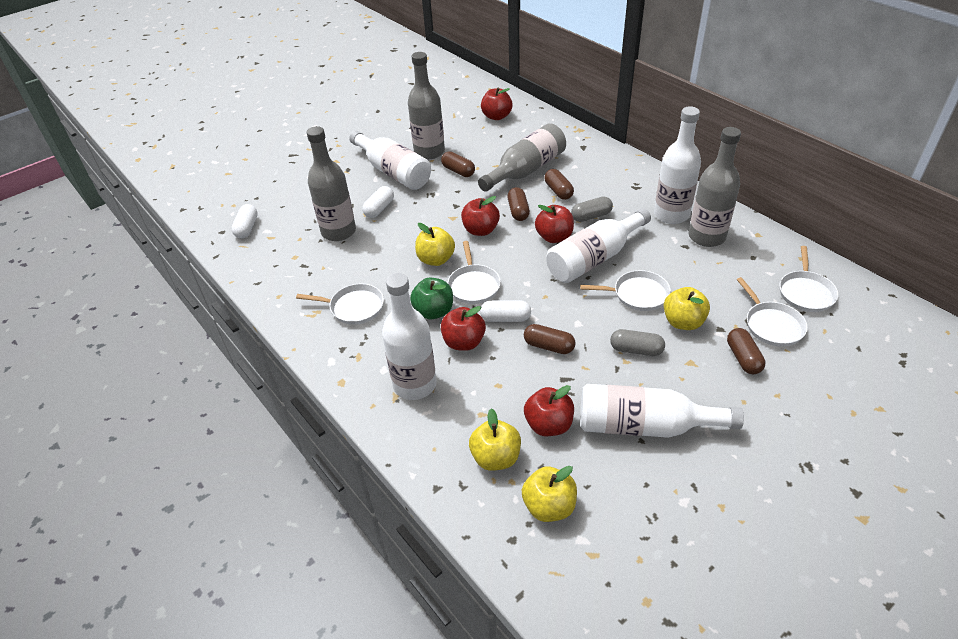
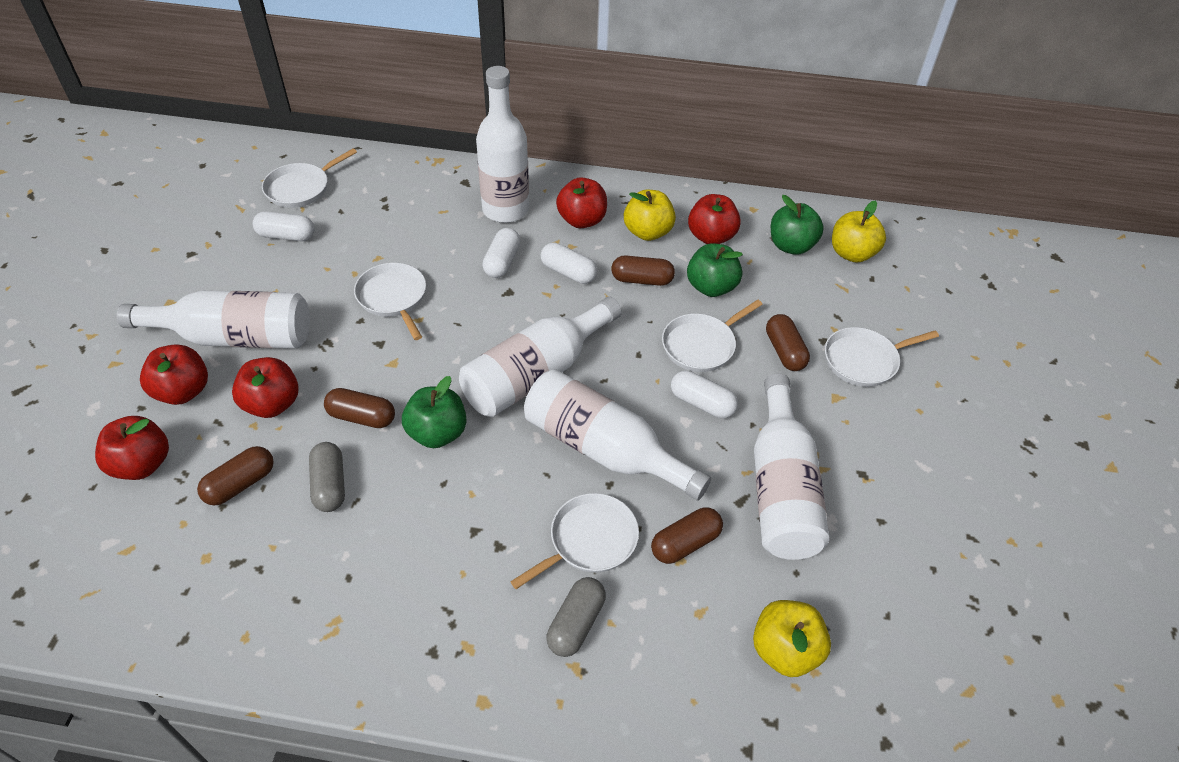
green apple: [410,278,453,319] = 1 -> [402,376,467,448] [687,244,743,297] [771,195,824,255] = 3
grey bottle: [306,126,356,241] [408,52,445,159] [478,123,566,192] [689,127,741,247] = 4 -> none = 0
white capsule: [231,204,258,238] [362,186,394,218] [480,300,531,322] = 3 -> [253,211,315,241] [482,228,520,278] [540,242,597,284] [671,371,738,418] = 4
yellow apple: [415,223,455,266] [469,409,521,471] [522,466,577,522] [664,287,710,330] = 4 -> [624,190,676,241] [753,600,831,677] [832,201,886,263] = 3

